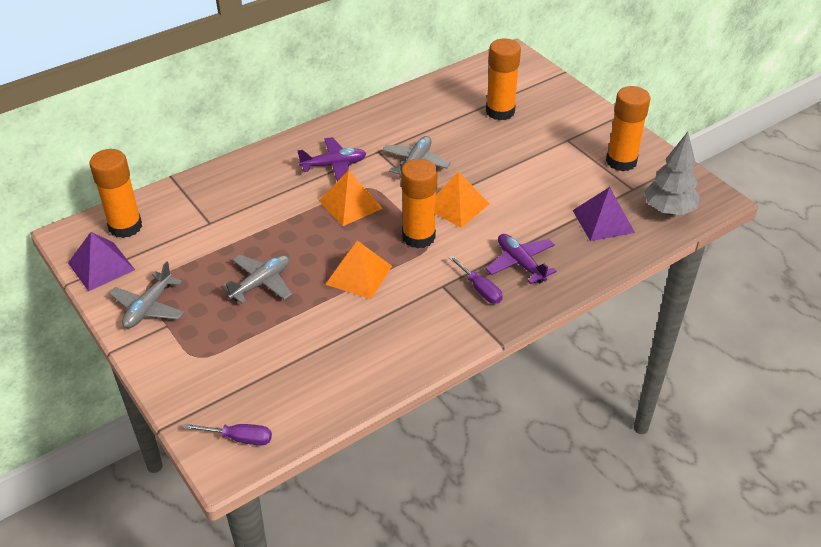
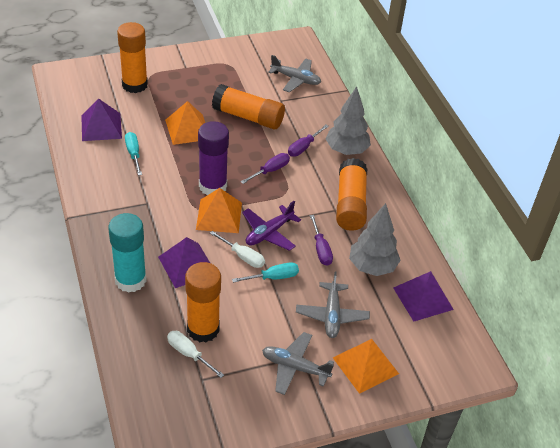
grey tree: [644,132,700,215] = 1 -> [326,86,371,155] [349,203,401,276] = 2
purple glue stick: none = 0 -> [198,121,229,195] = 1
purple plane: [297,137,366,181] [485,234,557,284] = 2 -> [242,201,301,251] = 1
purple pyramid: [68,232,135,291] [572,187,635,241] = 2 -> [81,98,122,141] [158,237,210,288] [393,271,454,322] = 3
purple screwdriver: [184,424,272,445] [448,256,503,304] = 2 -> [241,153,290,184] [288,125,329,157] [310,215,333,266] = 3
turquoise glue stick: none = 0 -> [108,213,147,293] = 1
turquoise screwdriver: none = 0 -> [125,132,142,175] [232,262,299,283] = 2
white screwdriver: none = 0 -> [167,331,224,378] [210,231,265,268] = 2

